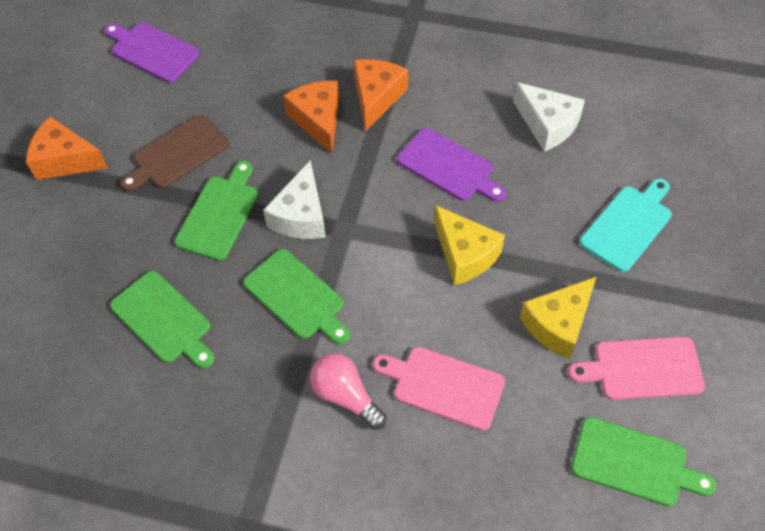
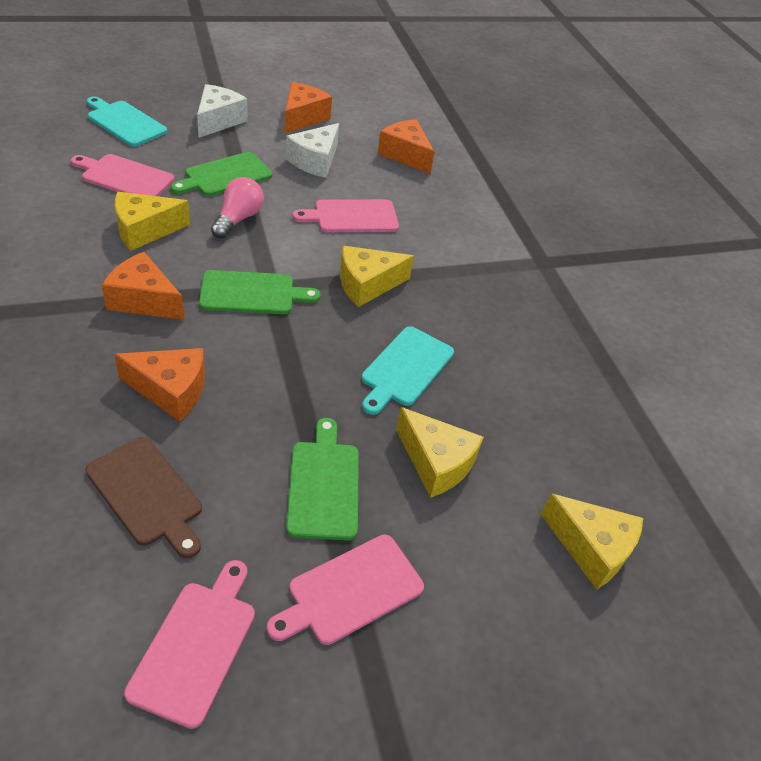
green cutting board: [110,271,214,368] [175,161,259,261] [243,249,350,345] [571,417,716,506] = 4 -> [170,152,273,196] [199,270,321,314] [286,418,359,541] = 3
orange cheese: [26,117,108,180] [283,81,339,154] [354,59,408,131] = 3 -> [102,252,184,320] [114,348,205,422] [285,82,332,133] [378,119,435,174] = 4
pink cutting board: [373,347,505,431] [568,337,705,400] = 2 -> [71,154,174,196] [124,560,255,729] [267,534,424,645] [293,199,399,232] = 4
purple cutting board: [104,22,200,83] [397,128,506,202] = 2 -> none = 0
turquoise cutting board: [580,178,672,272] = 1 -> [87,97,167,147] [361,326,454,415] = 2
yellow cheese: [434,205,505,285] [520,277,596,359] = 2 -> [115,192,190,251] [340,246,414,307] [396,407,484,498] [541,493,643,590] = 4

